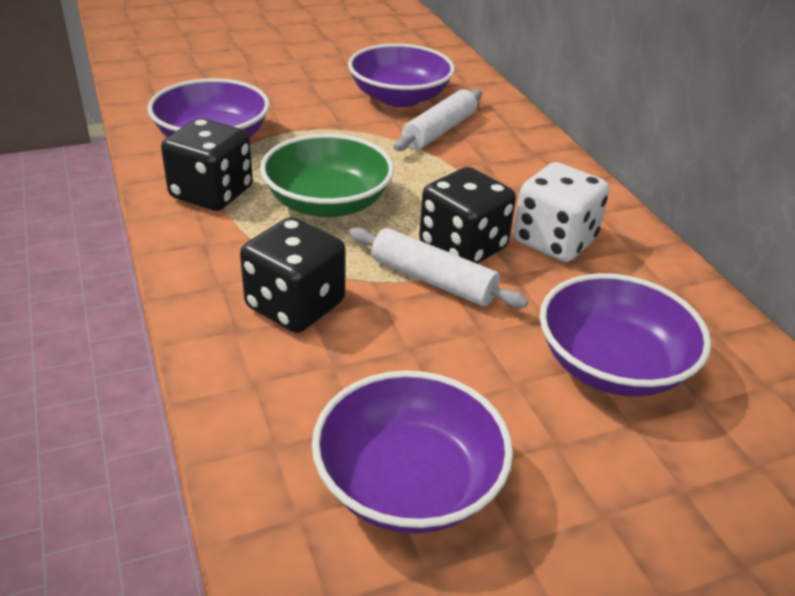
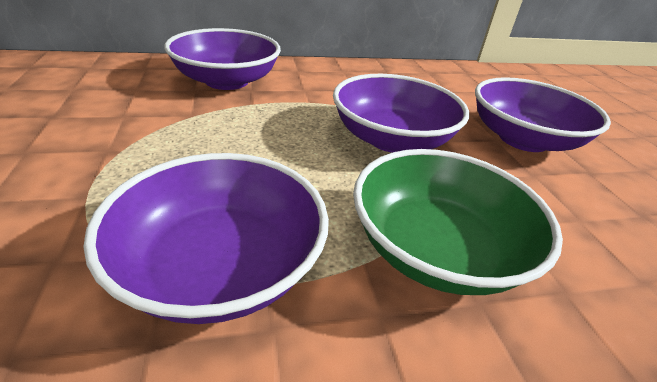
black dice: [161,118,253,211] [240,217,346,333] [419,167,516,264] = 3 -> none = 0
white dice: [513,162,610,262] = 1 -> none = 0
white rolling pin: [349,228,528,308] [394,89,482,151] = 2 -> none = 0

